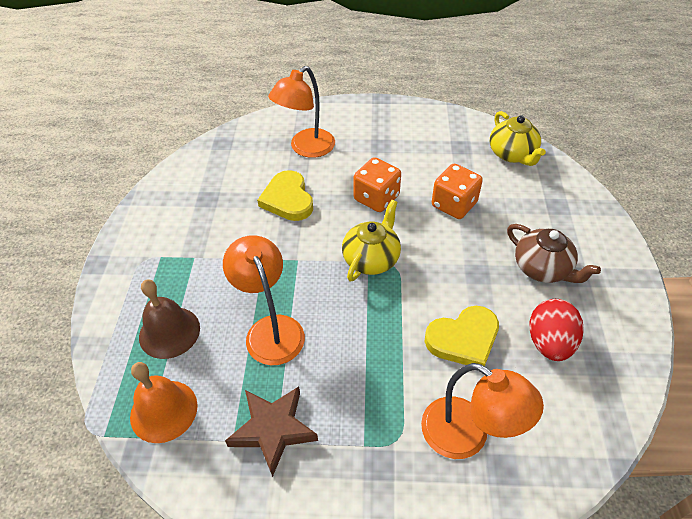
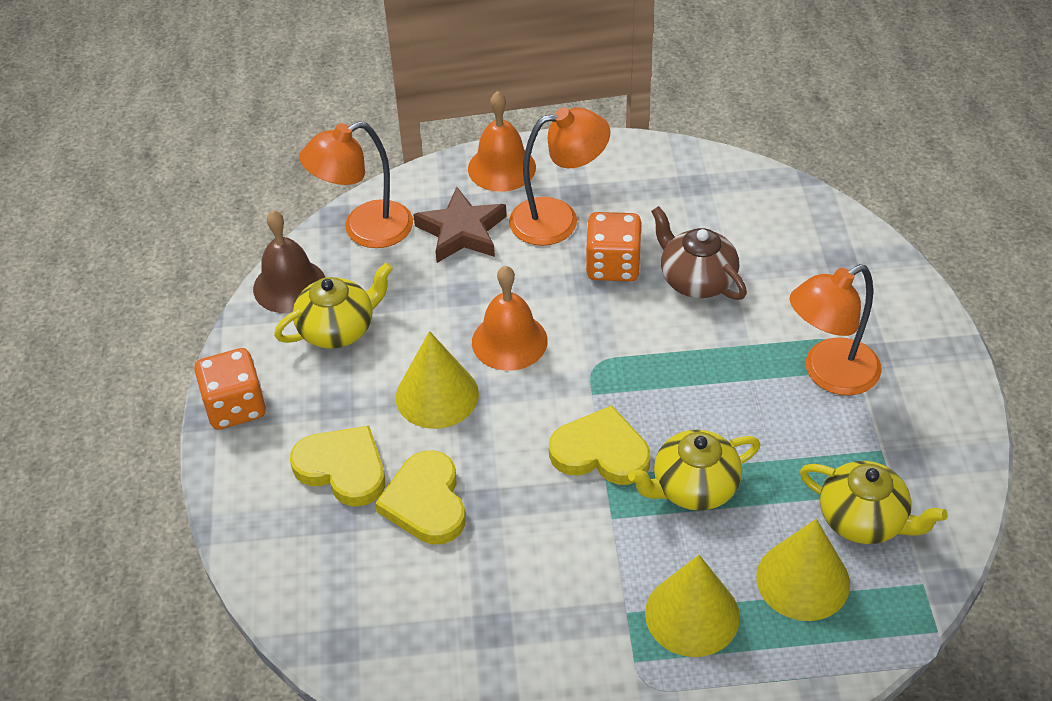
orange bell: [130,362,198,443] = 1 -> [468,91,536,192] [472,266,548,371] = 2
red egg: [530,299,583,361] = 1 -> none = 0
yellow cone: none = 0 -> [396,331,479,429] [645,555,740,657] [756,519,850,621] = 3
yellow heart: [257,170,313,221] [425,306,499,366] = 2 -> [290,426,385,507] [375,450,466,544] [549,406,650,485] = 3
yellow teapot: [342,200,401,282] [490,111,546,166] = 2 -> [274,263,393,349] [628,429,761,511] [800,461,948,544] = 3

